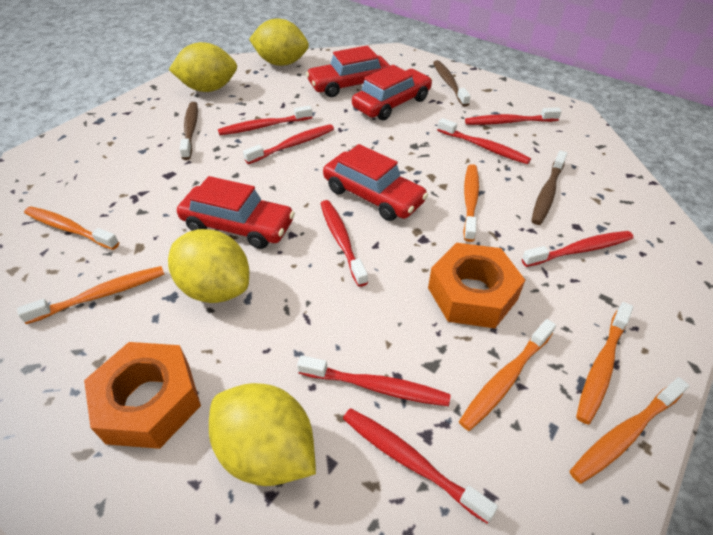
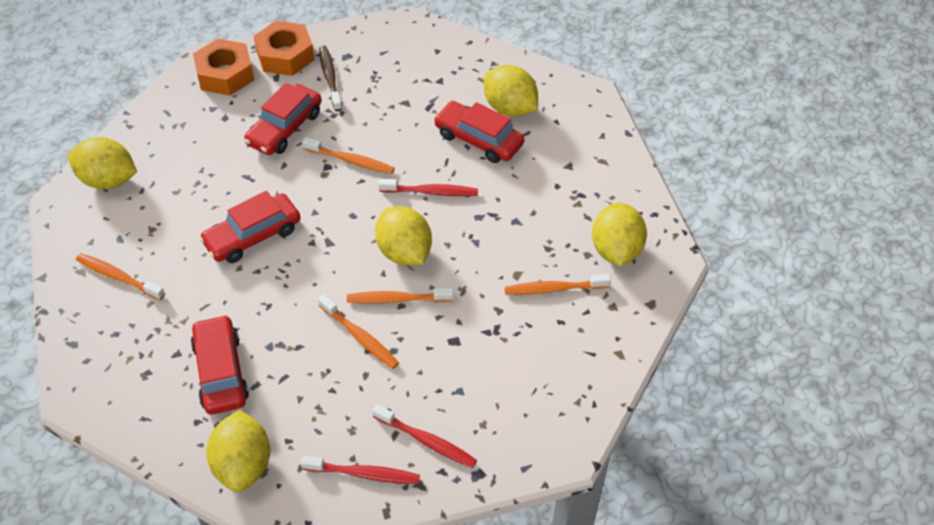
brown toothbrush: [180,102,198,160] [433,60,471,107] [531,150,567,225] = 3 -> [319,46,342,111] = 1
orange toothbrush: [17,266,165,324] [24,206,119,250] [459,319,556,431] [463,164,479,242] [570,377,689,484] [576,302,633,424] = 6 -> [76,253,165,300] [302,137,395,174] [318,294,399,369] [347,288,454,304] [504,274,611,295] = 5
red toothbrush: [218,105,313,135] [243,124,334,164] [297,355,451,406] [320,200,368,287] [343,408,498,524] [437,118,531,164] [465,107,562,125] [522,231,634,267] = 8 -> [301,455,420,484] [372,404,477,468] [378,179,478,196] = 3
yellow lemon: [168,229,249,303] [169,42,237,92] [209,383,316,486] [249,18,309,66] = 4 -> [68,137,137,190] [206,410,270,492] [375,206,432,266] [484,65,538,117] [592,202,647,267] = 5

